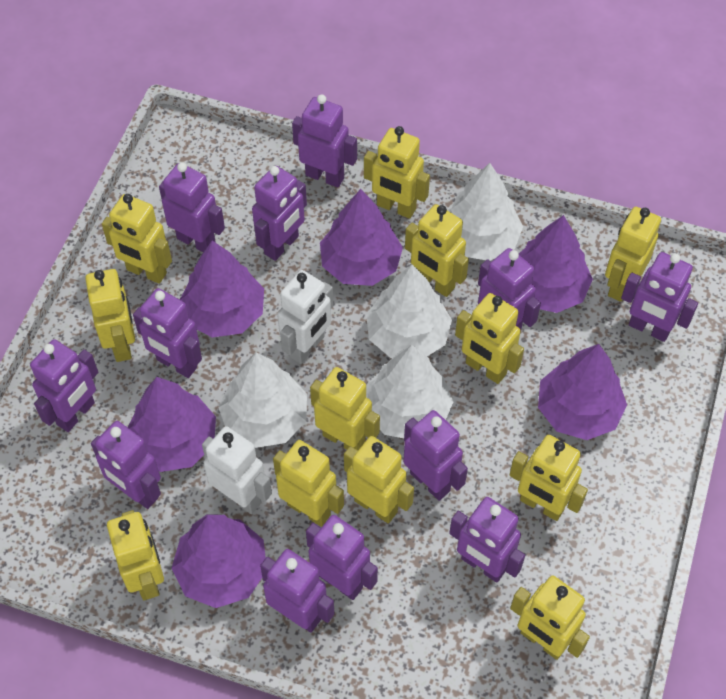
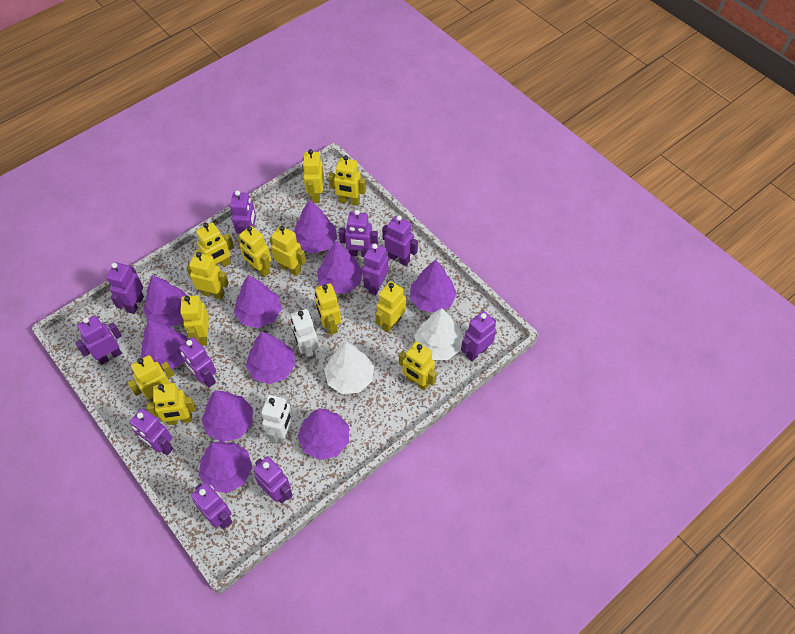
purple robot: [30,339,98,432] [91,421,161,509] [133,288,202,378] [159,162,225,252] [252,166,307,261] [260,549,335,633] [292,94,357,188] [306,515,378,600] [403,410,468,501] [449,497,525,583] [478,248,541,333] [621,252,698,342] = 12 -> [75,315,122,365] [106,262,144,314] [130,408,173,456] [179,337,216,387] [191,482,232,529] [230,190,256,234] [254,456,293,504] [339,210,378,257] [363,243,389,295] [382,215,418,266] [461,311,496,361] = 11
purple tree: [127,377,216,472] [172,514,266,608] [180,241,264,338] [320,189,403,286] [519,215,593,313] [538,344,627,440] = 6 -> [141,320,187,372] [144,275,188,327] [199,441,252,493] [202,390,253,442] [234,275,282,328] [246,332,296,384] [294,199,337,254] [298,408,349,460] [317,241,363,293] [410,260,457,313] = 10
white tree: [218,352,307,448] [366,264,452,358] [366,345,453,438] [447,163,523,261] = 4 -> [324,342,374,394] [414,308,463,360] = 2

